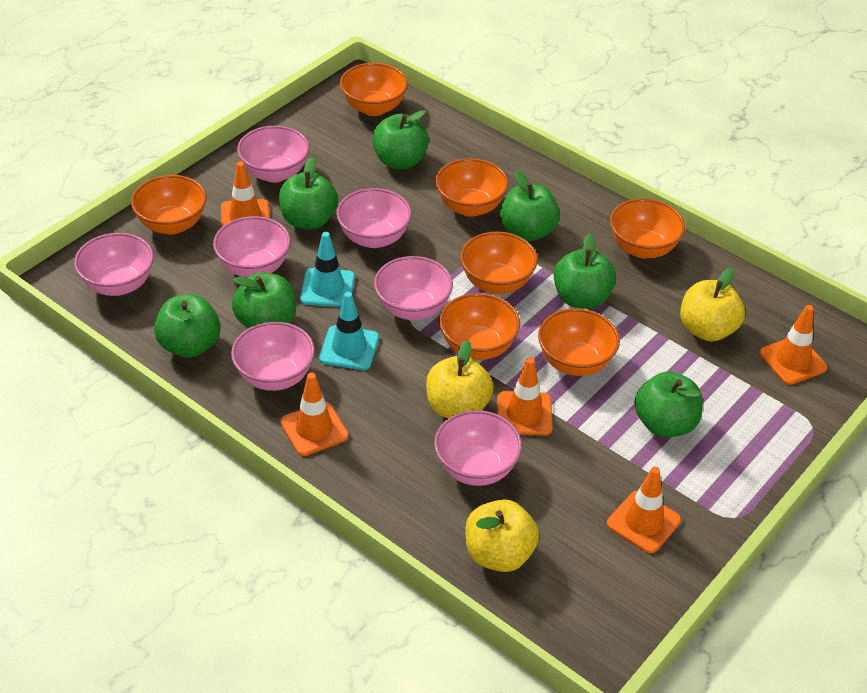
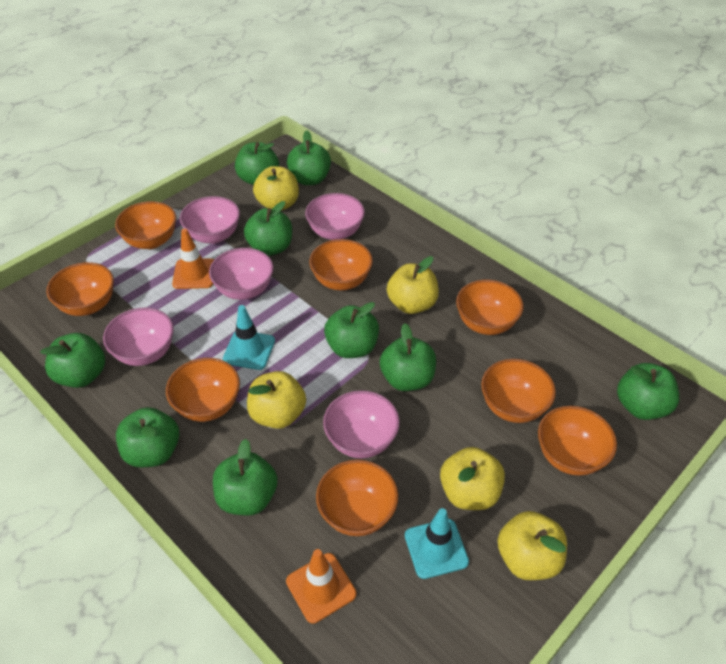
green apple: [154,295,221,358] [232,272,296,328] [279,157,338,230] [372,110,429,169] [500,171,560,241] [554,233,616,309] [634,371,703,437] = 7 -> [40,333,105,388] [116,407,179,467] [213,439,278,516] [235,142,279,185] [244,201,292,256] [287,130,331,185] [324,302,379,358] [380,323,436,391] [617,363,679,420] = 9
orange bowl: [131,175,207,235] [340,63,408,116] [435,158,509,217] [439,293,520,360] [460,232,538,294] [538,308,620,376] [610,198,685,259] = 7 -> [46,262,114,316] [115,201,176,249] [166,358,240,422] [309,239,373,290] [316,460,398,536] [456,280,523,335] [481,359,556,423] [538,406,617,476] = 8
orange traffic cone: [221,161,270,227] [280,373,349,456] [497,358,553,436] [607,467,681,553] [759,305,827,385] = 5 -> [172,228,215,289] [286,549,356,624] = 2
pink bowl: [74,233,154,296] [213,216,291,278] [231,322,315,391] [237,126,309,183] [336,188,412,248] [374,256,453,320] [434,410,522,486] = 7 -> [103,307,174,366] [180,196,240,244] [209,248,274,300] [305,193,365,240] [323,390,400,458] = 5
yellow apple: [426,340,494,418] [465,499,539,572] [680,268,745,342] = 3 -> [247,371,306,429] [253,166,299,211] [387,256,439,314] [440,447,505,510] [498,511,567,580] = 5

